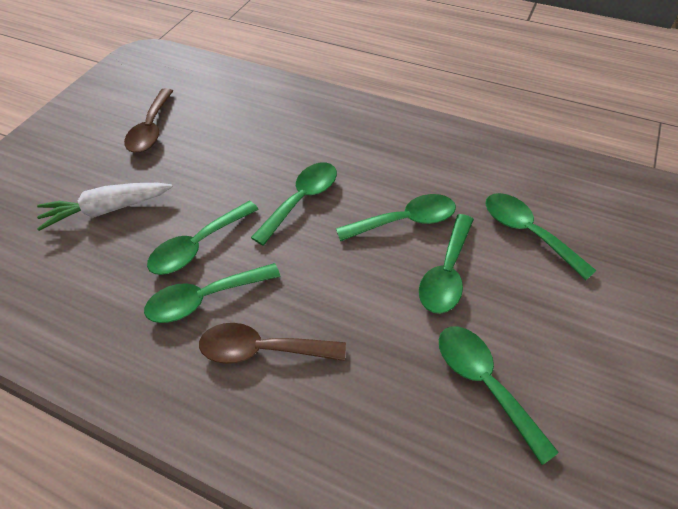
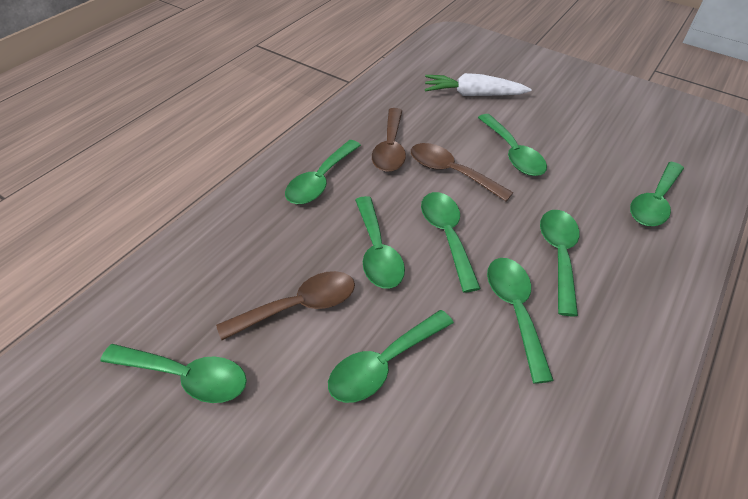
brown spoon: [124,88,173,153] [199,323,346,364] = 2 -> [216,271,355,340] [372,108,406,172] [411,143,513,201] = 3
green spoon: [144,263,281,323] [147,201,259,275] [251,162,337,246] [336,194,456,241] [419,214,474,314] [439,326,559,465] [486,193,597,280] = 7 -> [100,344,247,403] [285,140,361,204] [328,310,454,403] [355,196,405,289] [421,192,481,293] [478,114,547,176] [487,258,554,384] [540,210,579,316] [630,162,684,226] = 9

